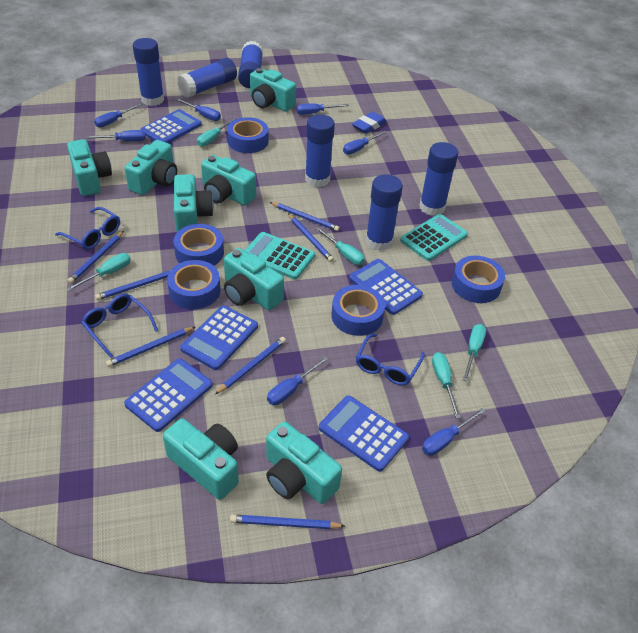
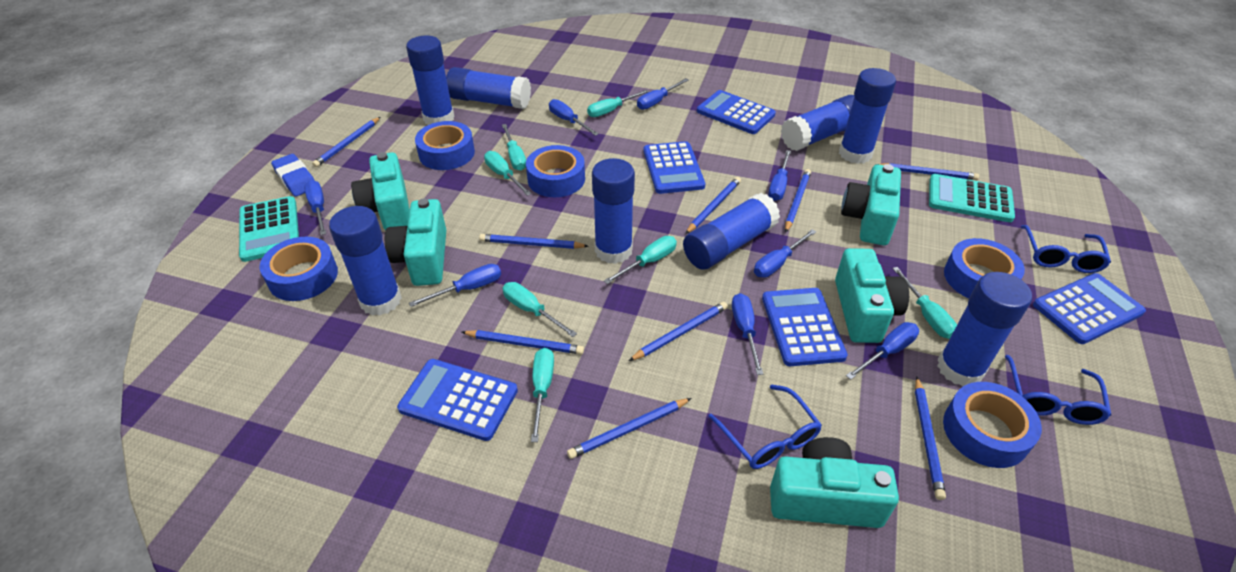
blue glue stick: [133,38,164,106] [177,58,237,98] [238,41,263,88] [305,114,335,187] [365,174,403,251] [419,142,458,216] = 6 -> [329,206,402,316] [406,36,454,125] [446,67,531,109] [592,158,635,264] [683,193,780,270] [781,95,854,151] [839,68,896,164] [937,272,1032,386] = 8
blue pencil: [68,231,124,284] [95,271,170,300] [106,327,195,367] [215,337,286,394] [230,514,345,529] [270,202,340,231] [288,214,334,262] = 7 -> [312,117,380,167] [462,330,584,354] [479,234,588,249] [567,398,691,459] [629,302,728,361] [685,177,741,234] [785,169,811,232] [876,163,979,180] [915,377,946,500] = 9
blue screwdriver: [87,130,146,141] [94,103,143,127] [176,99,221,121] [267,356,328,405] [296,103,349,115] [343,131,387,155] [422,408,485,456] = 7 -> [304,180,326,235] [409,264,501,307] [549,99,599,136] [637,78,689,110] [732,293,763,375] [754,229,816,278] [768,150,791,201] [846,322,919,380] = 8
turquoise camera: [67,139,112,196] [125,140,177,195] [163,418,239,500] [174,174,214,232] [201,155,256,206] [224,248,284,310] [250,68,296,112] [266,422,342,504] = 8 -> [351,152,410,231] [385,198,446,286] [770,437,899,528] [835,248,909,343] [841,164,901,245] = 5
turquoise screwdriver: [67,253,131,291] [197,118,236,147] [315,227,365,265] [432,352,461,418] [463,324,486,382] = 5 -> [484,151,531,196] [502,124,526,171] [503,282,577,337] [531,348,554,442] [587,90,649,117] [604,236,677,284] [892,267,957,339] = 7

